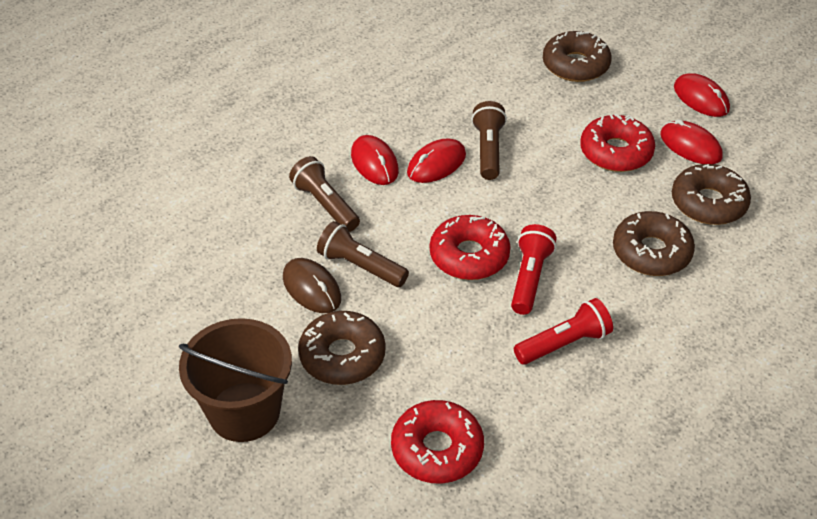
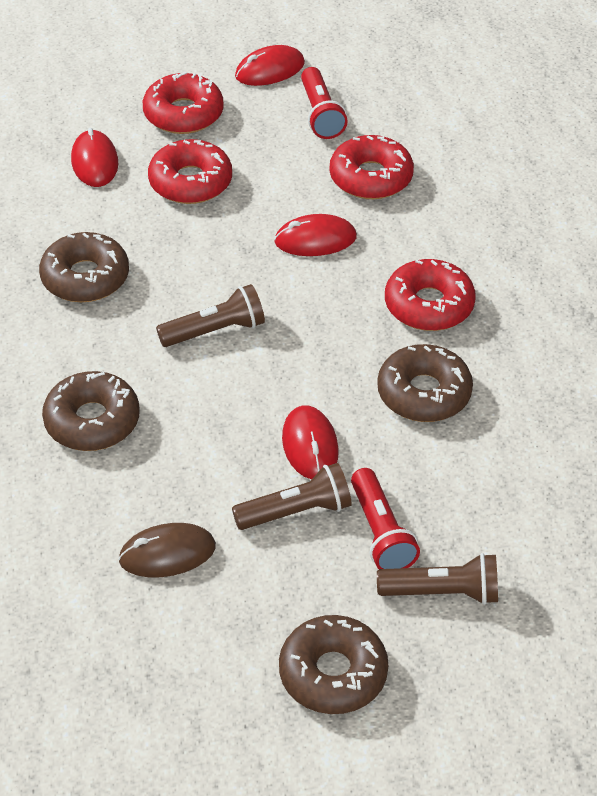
brown bucket: [179,318,292,442] = 1 -> none = 0
red donut: [391,400,484,483] [430,215,510,280] [580,114,655,172] = 3 -> [143,72,224,134] [148,139,232,204] [330,135,414,199] [385,259,476,331] = 4

